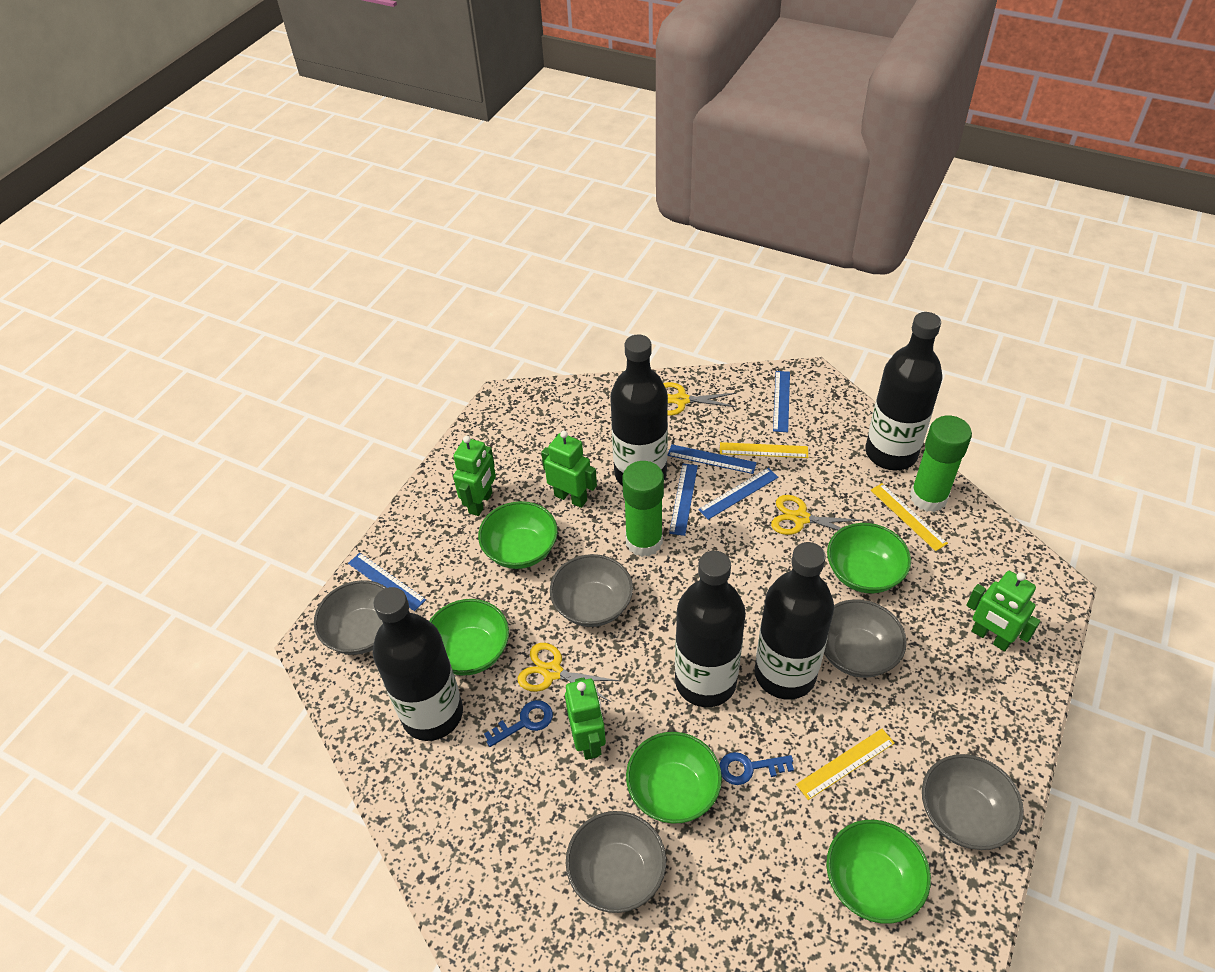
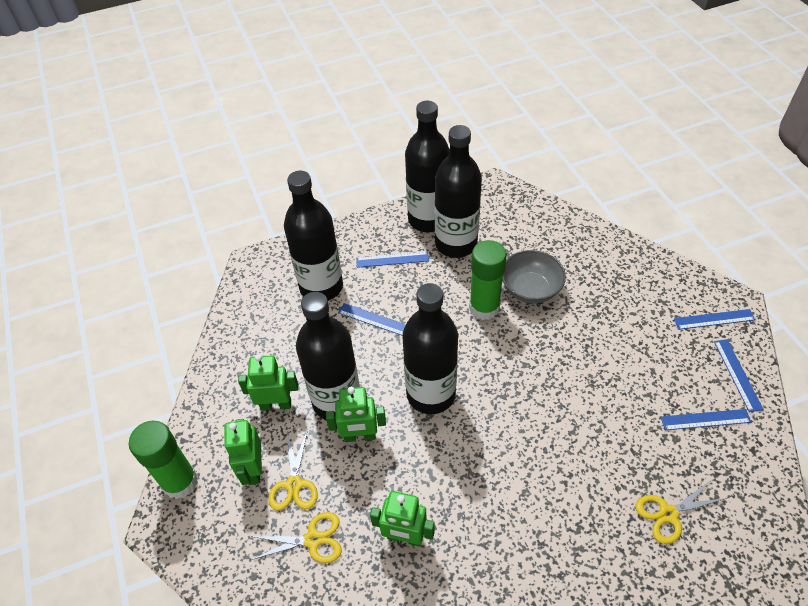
blue key: [484,700,553,747] [719,752,794,785] = 2 -> none = 0
green bowl: [429,599,509,675] [478,501,558,569] [626,732,722,824] [826,820,931,924] [827,523,911,593] = 5 -> none = 0
grey bowl: [314,580,387,655] [550,554,633,627] [566,811,666,913] [824,599,907,678] [922,754,1024,850] = 5 -> [502,250,566,303] = 1
yellow ruler: [720,442,808,458] [796,729,895,800] [871,483,948,551] = 3 -> none = 0

